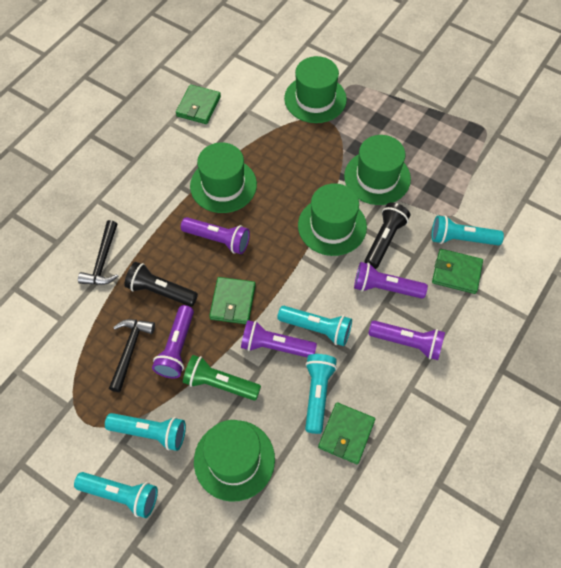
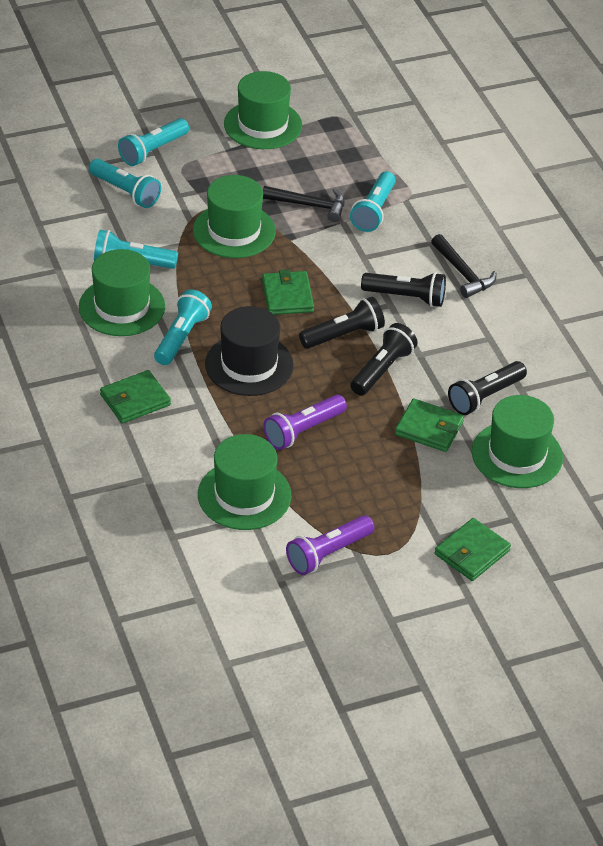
black flashlight: [124,262,198,307] [364,202,410,269] = 2 -> [299,297,385,349] [350,323,418,396] [361,272,446,307] [448,361,527,415] = 4
black hat: none = 0 -> [205,306,294,396] = 1
green flashlight: [183,355,261,401] = 1 -> none = 0
purple flashlight: [152,305,194,378] [181,217,250,254] [241,320,317,357] [354,262,428,299] [368,320,445,360] = 5 -> [263,394,347,450] [286,515,374,575] = 2

